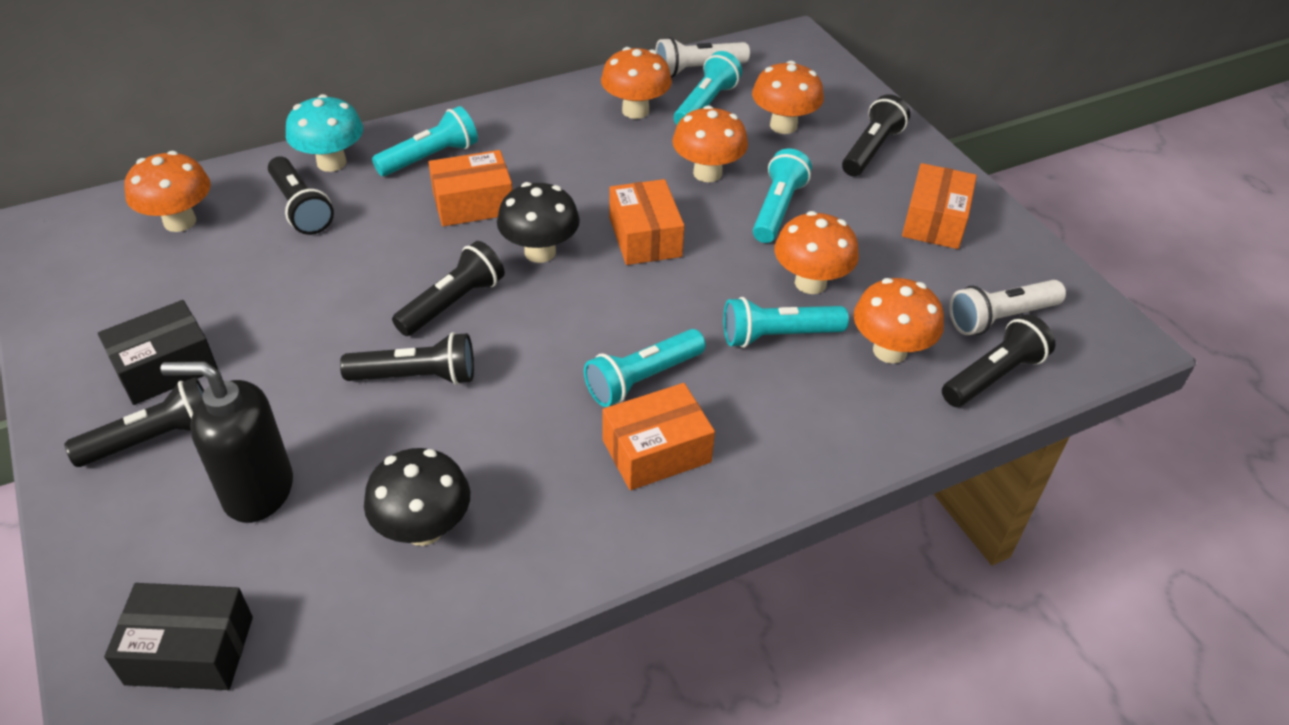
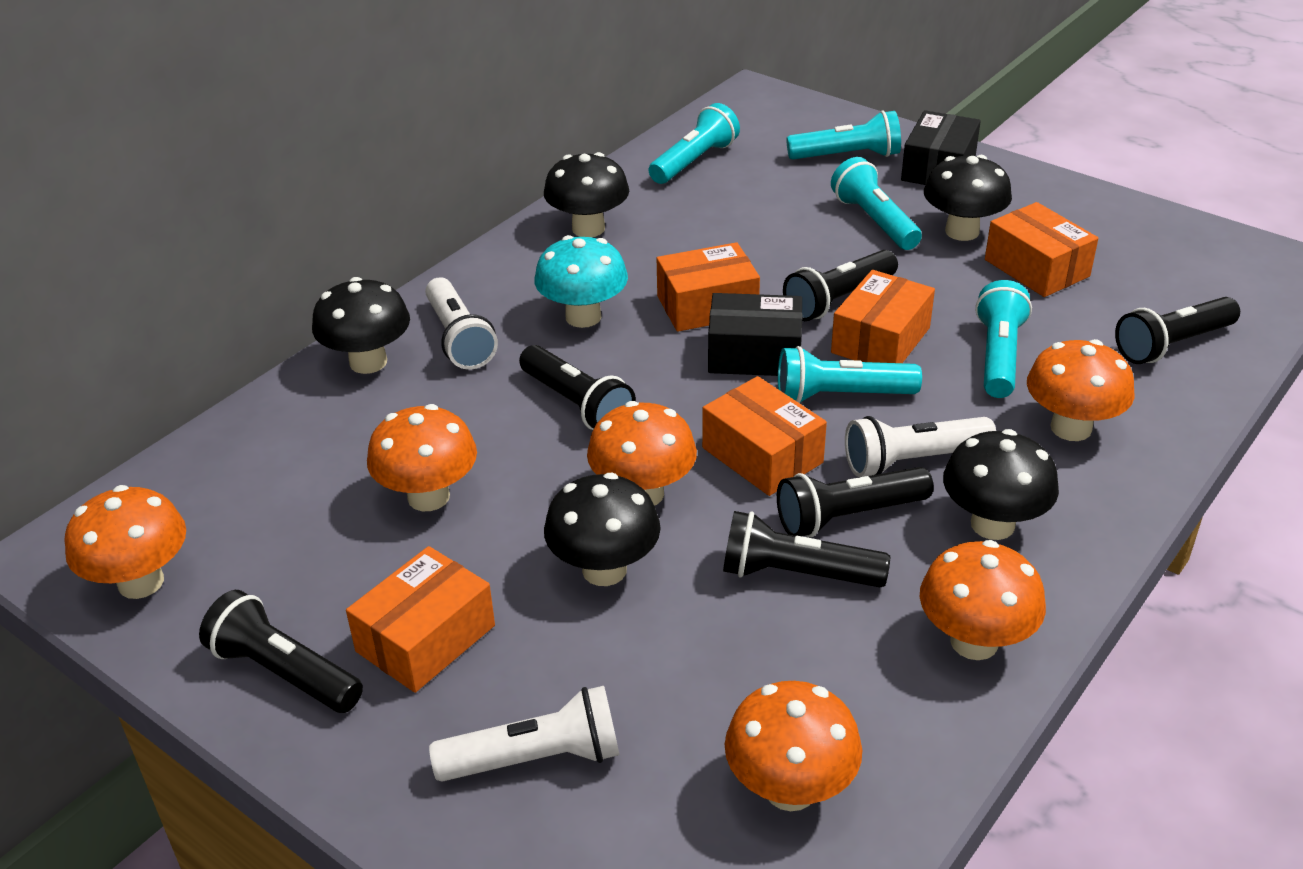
black mushroom: [364,448,470,546] [497,182,580,263] = 2 -> [312,277,410,374] [544,152,629,237] [544,473,661,586] [924,155,1012,241] [943,429,1059,540] = 5
black soap dispenser: [160,361,293,523] = 1 -> none = 0
orange box: [428,150,512,226] [602,383,715,490] [610,179,684,265] [902,163,977,249] = 4 -> [346,546,495,693] [657,242,760,332] [702,376,827,496] [831,270,935,363] [985,202,1098,297] = 5
white flashlight: [655,37,750,78] [949,280,1066,335] = 2 -> [425,277,498,370] [429,686,620,782] [845,416,996,477] = 3

